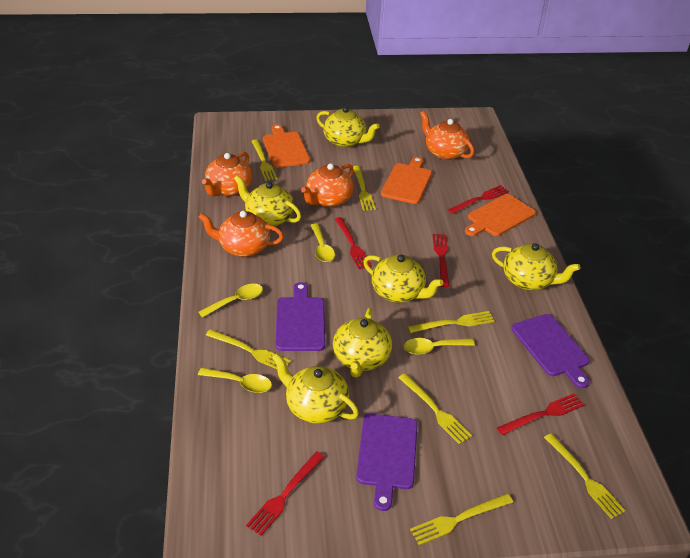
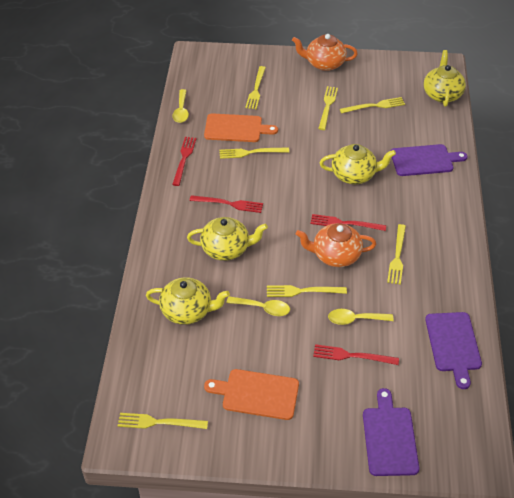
orange cutting board: [263,124,310,168] [381,157,432,204] [465,194,536,236] = 3 -> [204,113,278,142] [204,369,299,420] = 2
orange teapot: [198,211,284,257] [202,152,252,197] [301,163,354,207] [420,111,474,160] = 4 -> [292,34,358,71] [296,223,376,267] = 2
red fork: [246,451,325,536] [335,217,372,269] [433,234,449,288] [448,185,509,214] [497,394,584,435] = 5 -> [172,137,196,186] [189,195,263,213] [311,214,386,231] [313,344,399,365] = 4
yellow spoon: [198,284,263,318] [198,368,272,393] [311,224,335,262] [404,338,475,355] = 4 -> [172,89,189,123] [226,296,290,316] [328,309,394,325] = 3
yellow teapot: [234,175,301,226] [272,353,359,424] [316,107,380,148] [333,308,392,378] [363,254,444,303] [492,243,580,290] = 6 -> [146,277,230,325] [187,217,268,261] [320,144,396,184] [424,50,466,107] = 4

